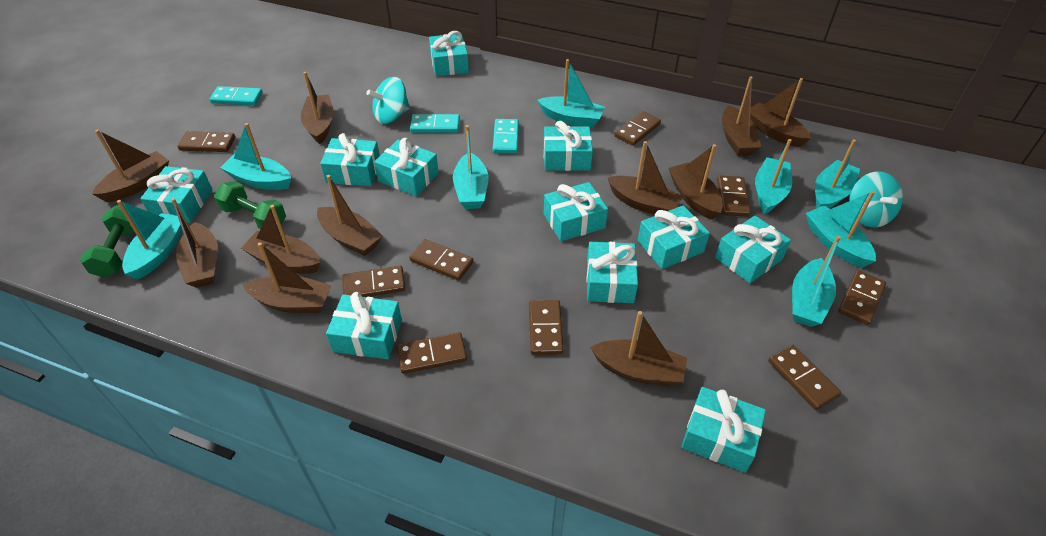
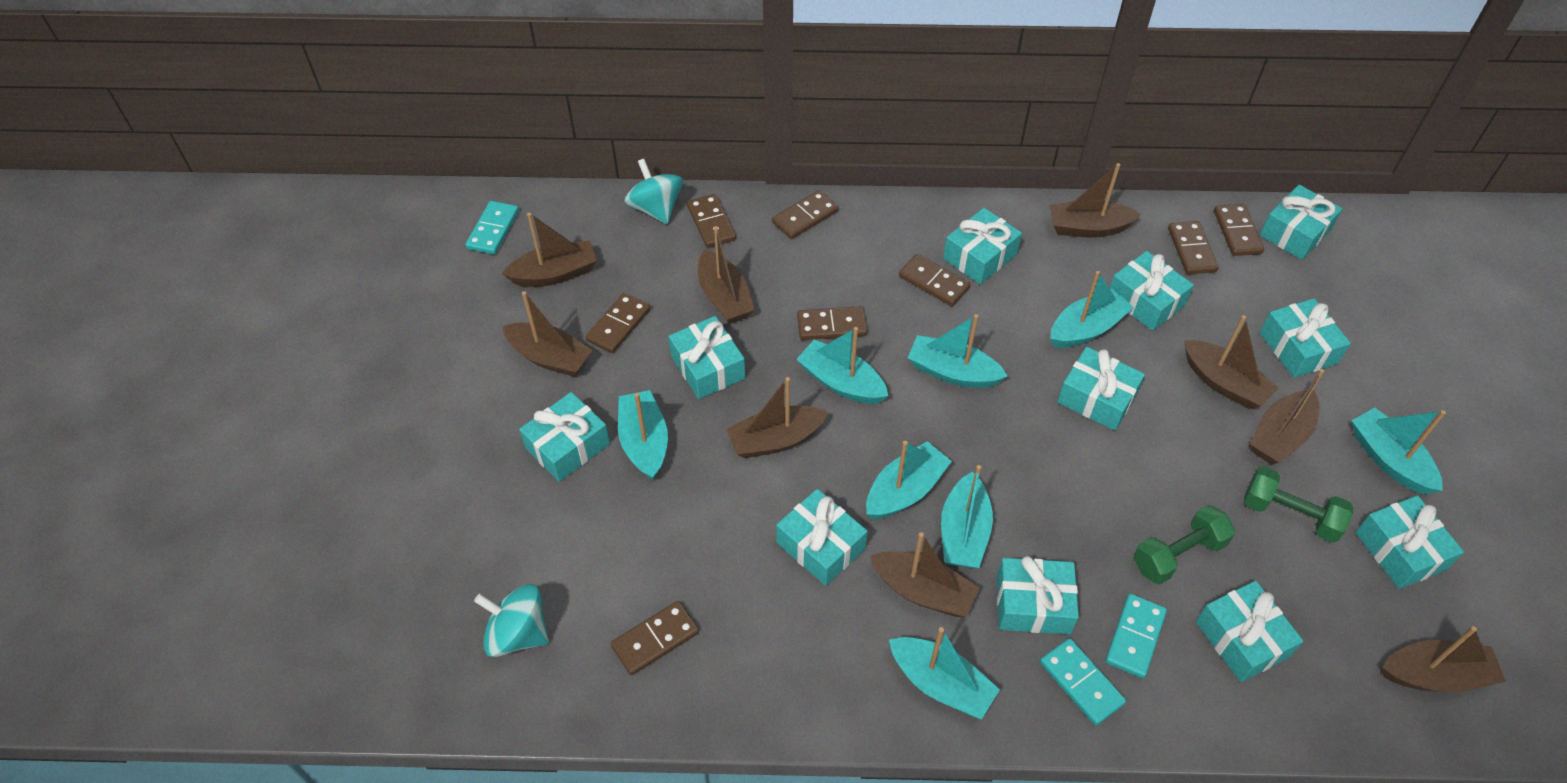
brown boat: [92,130,169,202] [171,198,218,288] [241,205,320,274] [243,242,332,313] [301,72,334,144] [317,175,383,256] [590,311,687,386] [607,141,683,215] [669,144,723,220] [722,76,761,156] [750,78,811,147] = 11 -> [502,213,597,287] [502,291,593,377] [698,226,755,324] [727,377,829,458] [870,532,980,617] [1049,163,1141,238] [1184,315,1278,409] [1250,369,1325,464] [1382,626,1506,692] = 9
brown domino: [178,131,235,152] [342,266,405,297] [397,332,467,374] [409,239,473,281] [529,300,563,355] [614,111,661,146] [717,175,751,217] [768,345,841,410] [838,270,886,325] = 9 -> [586,293,651,353] [611,601,699,675] [687,194,736,248] [772,190,839,239] [797,306,867,340] [899,254,970,306] [1168,221,1218,274] [1214,204,1264,256] = 8

